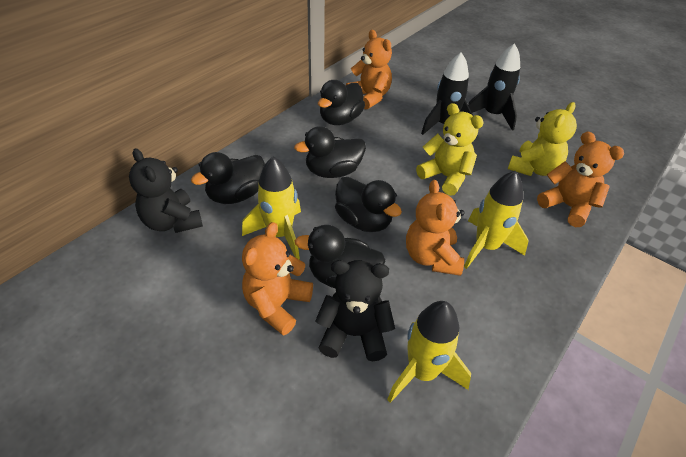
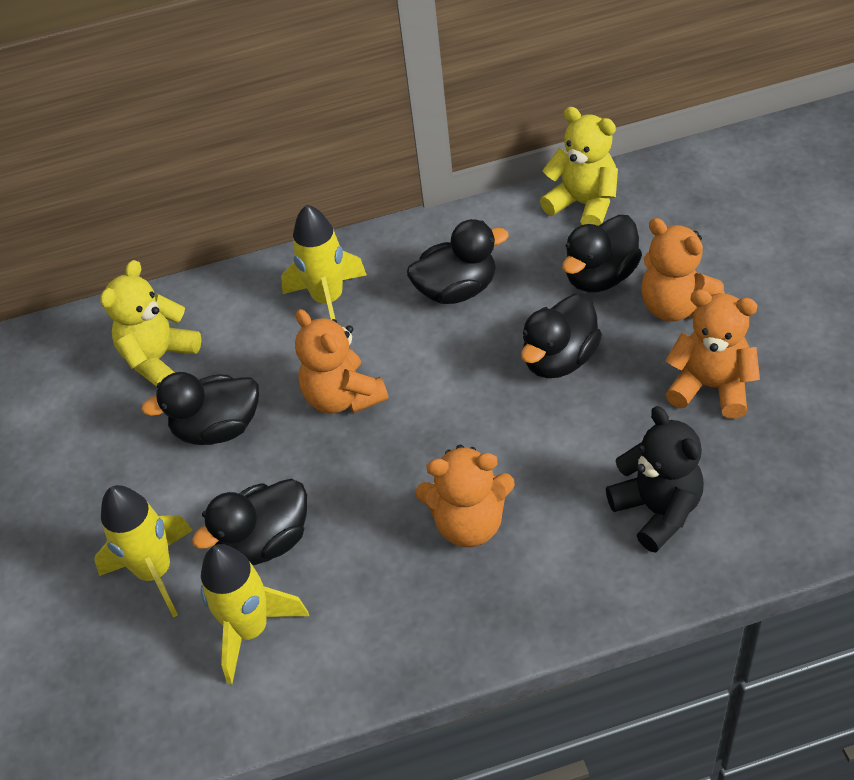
black rocket: [421,52,473,135] [468,43,520,131] = 2 -> none = 0
black teddy bear: [129,148,203,233] [315,260,395,361] = 2 -> [606,406,704,553] = 1

